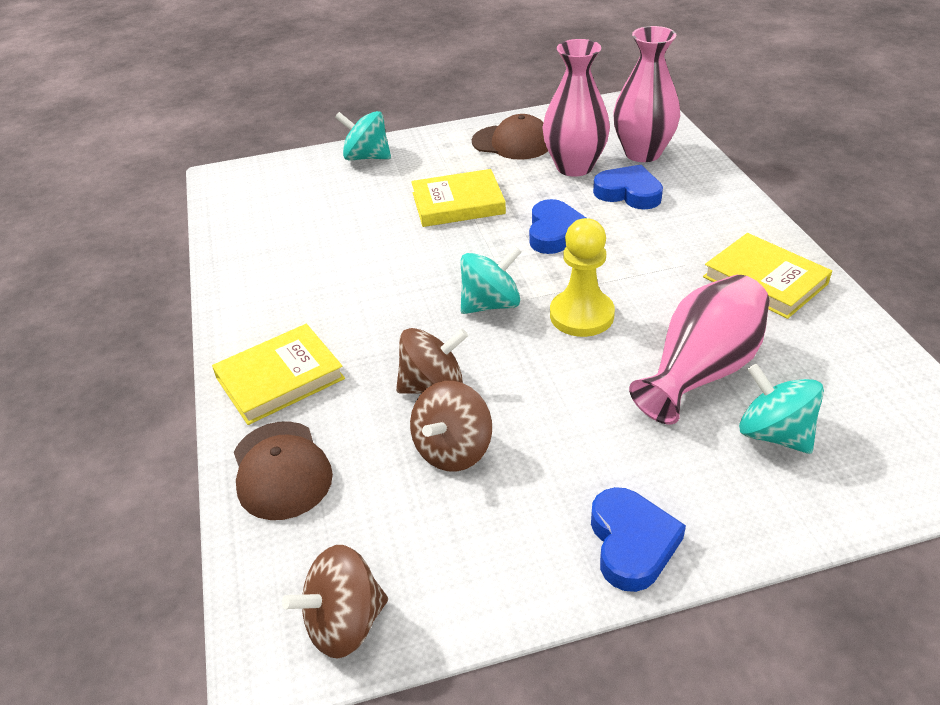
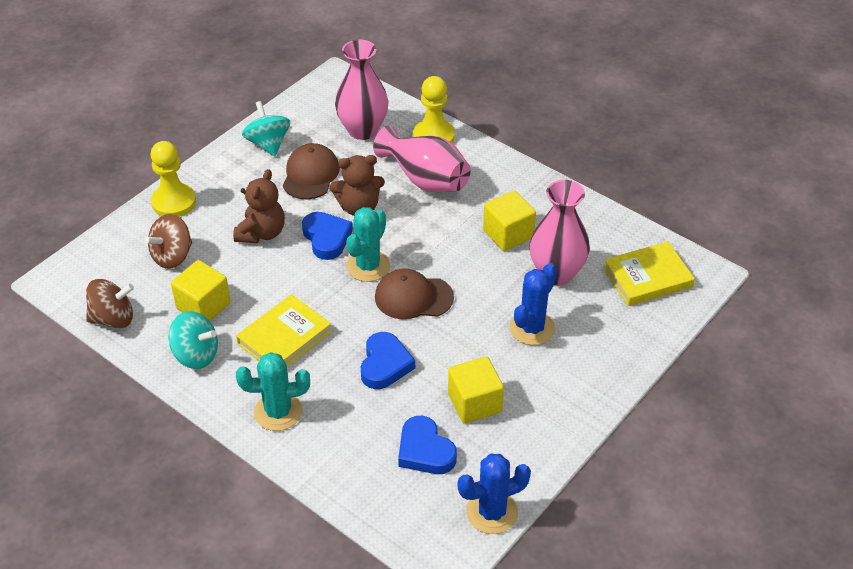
blue cactus: none = 0 -> [458,454,531,534] [509,263,557,345] = 2
brown spinning top: [282,545,388,658] [396,328,468,394] [410,381,492,472] = 3 -> [86,279,134,328] [145,214,192,269] = 2
brown teddy bear: none = 0 -> [233,169,285,243] [330,155,385,216] = 2
turquoise cactus: none = 0 -> [236,352,310,431] [346,207,390,282] = 2
turquoise spinning top: [335,111,391,160] [461,246,521,314] [739,363,824,454] = 3 -> [168,311,218,369] [242,101,290,157] = 2
yellow book: [212,324,345,425] [411,169,506,227] [703,233,832,319] = 3 -> [236,294,332,366] [603,241,695,306] = 2
yellow cube: none = 0 -> [171,260,231,321] [448,356,504,424] [483,190,536,251] = 3
yellow pawn: [550,218,615,337] = 1 -> [151,141,196,217] [413,76,455,143] = 2

